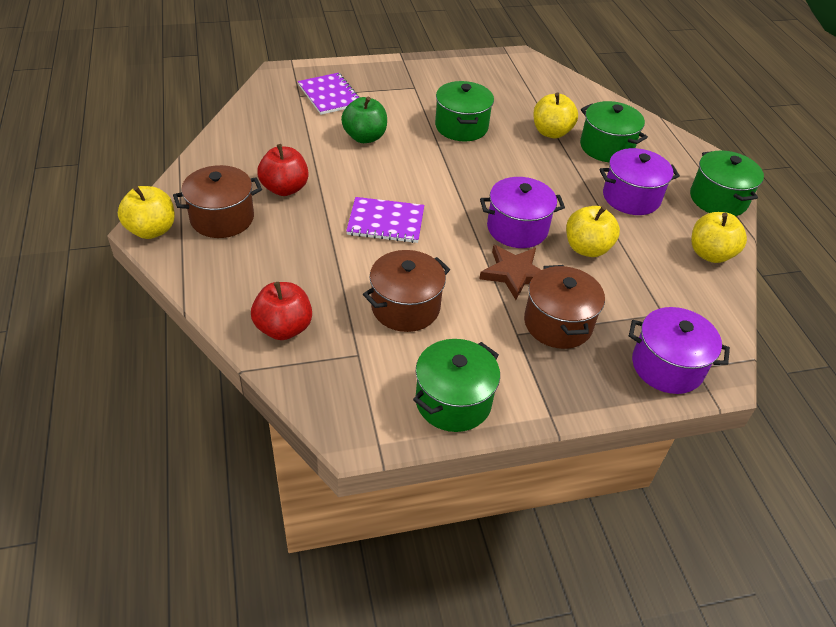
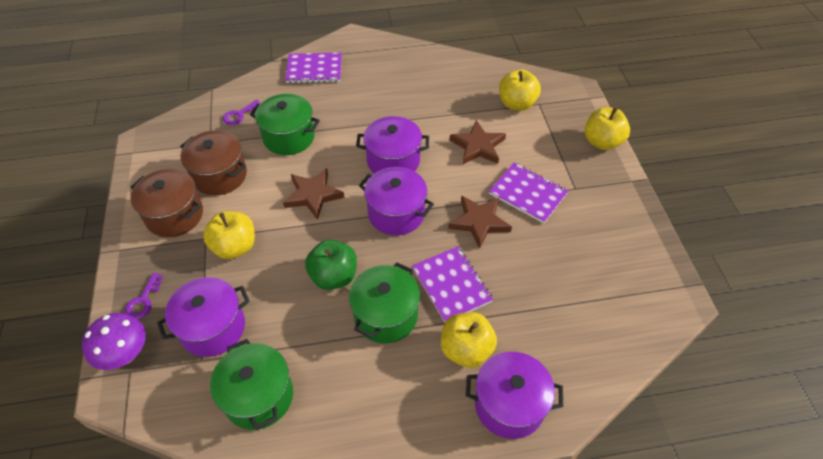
brown pot: [173,165,262,238] [363,250,450,332] [524,265,605,349] = 3 -> [131,169,203,237] [180,130,247,196] = 2
brown star: [479,245,541,300] = 1 -> [283,168,344,220] [448,195,512,249] [450,120,506,164] = 3
green pot: [413,339,500,432] [435,81,494,141] [580,101,648,162] [690,150,764,216] = 4 -> [210,339,293,430] [250,94,320,155] [349,263,420,343] = 3
purple key: none = 0 -> [125,273,163,319] [223,99,261,125] = 2
purple mushroom: none = 0 -> [82,313,146,370] = 1
purple notebook: [298,73,360,115] [346,197,424,243] = 2 -> [285,53,342,83] [412,246,493,322] [489,163,568,223] = 3
purple pot: [480,177,565,248] [599,148,680,215] [629,307,730,394] = 3 -> [157,277,250,357] [356,116,429,174] [359,167,434,236] [466,352,563,439] = 4
red apple: [251,282,312,340] [257,144,309,196] = 2 -> none = 0

